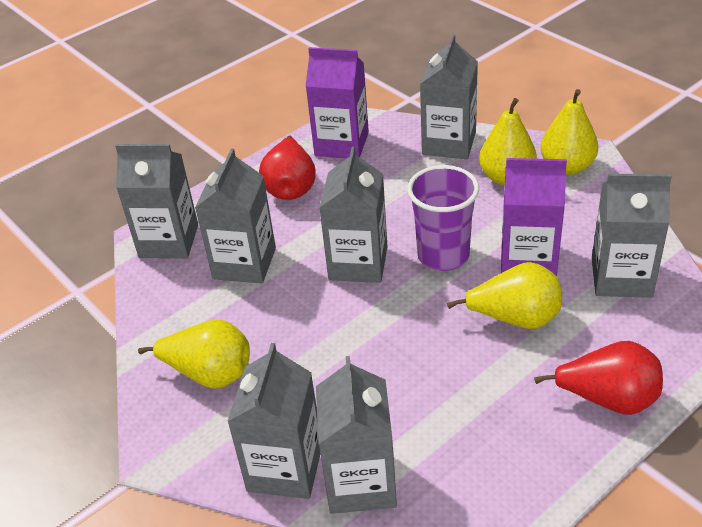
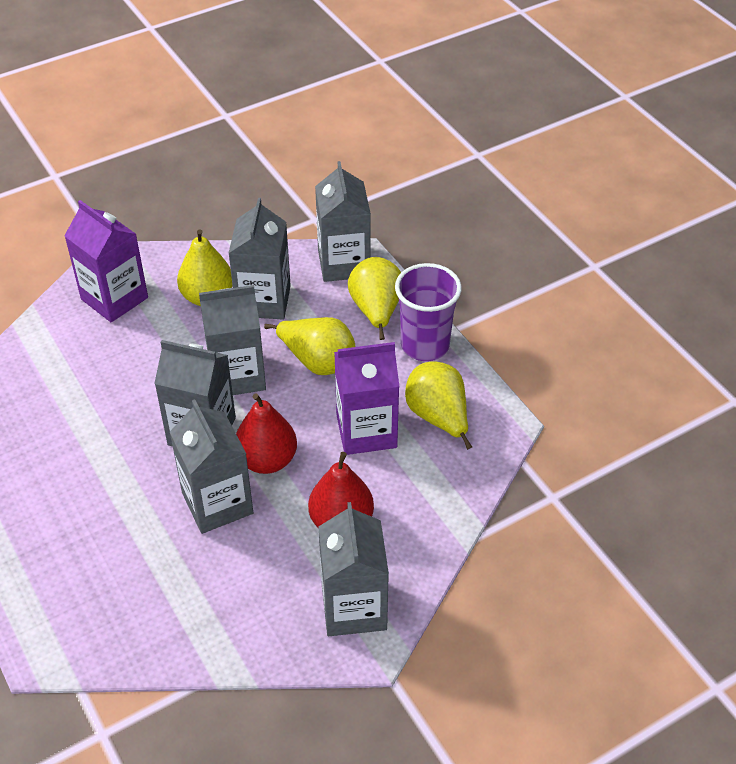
grey carton: [115,144,198,258] [195,148,276,284] [227,343,320,499] [316,356,397,514] [319,147,387,283] [420,34,478,159] [592,173,672,298] = 7 -> [154,340,236,446] [170,400,253,534] [199,285,266,395] [228,198,291,320] [315,161,371,282] [318,502,389,636] = 6

